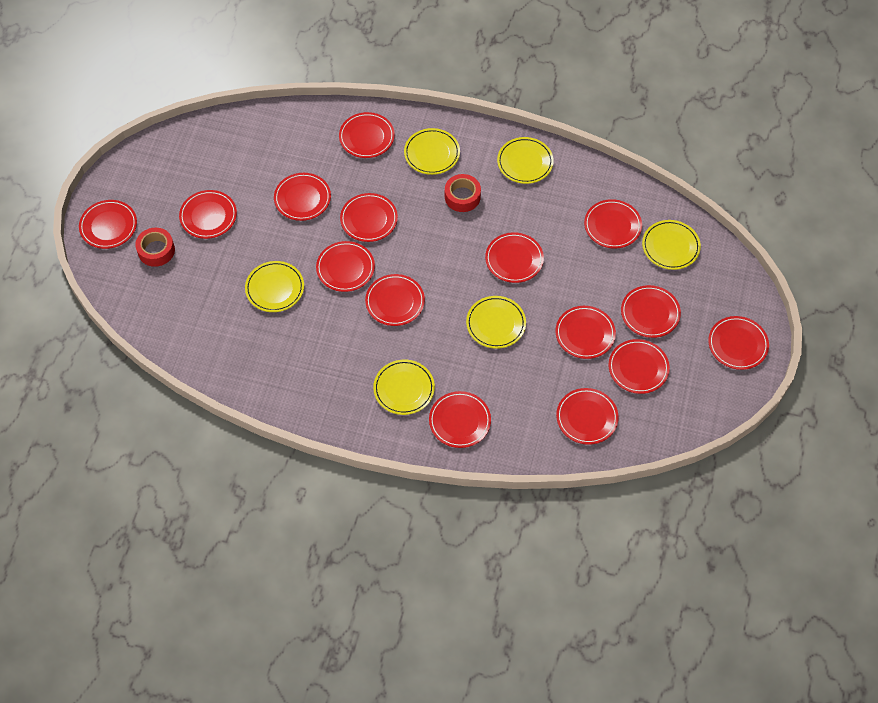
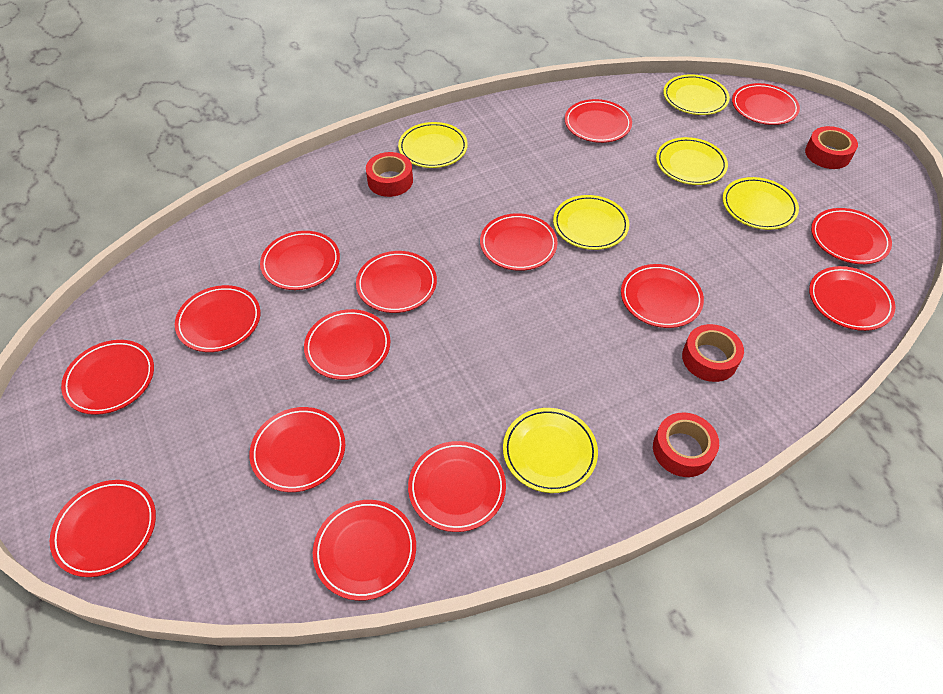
red tape: [135,228,175,267] [445,174,481,212] = 2 -> [366,152,413,197] [653,413,719,477] [682,324,744,382] [805,126,858,169] = 4

